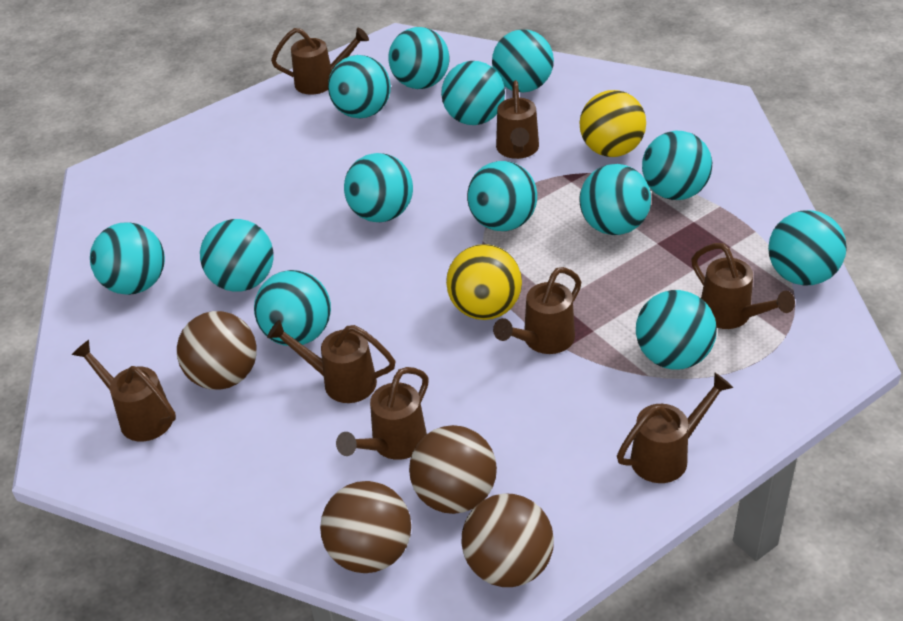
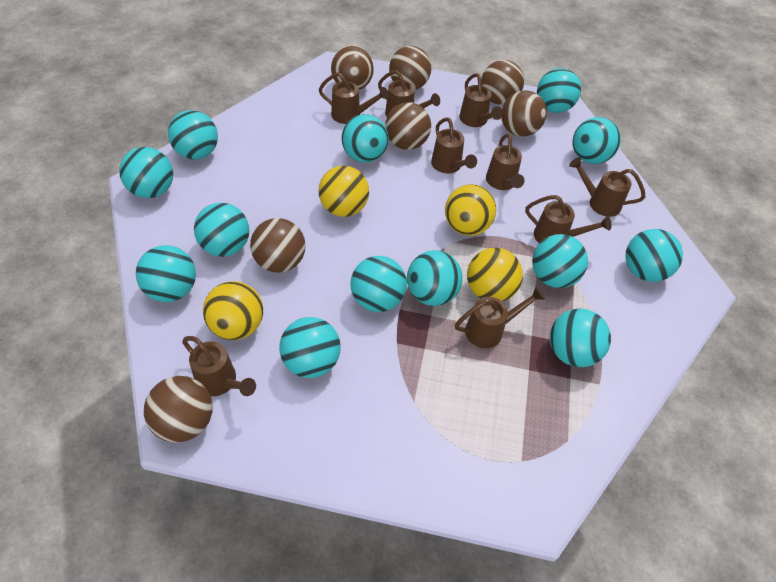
brown ball: [177,311,257,390] [320,481,411,573] [409,425,497,514] [461,494,554,587] = 4 -> [144,376,213,443] [250,218,306,273] [331,46,374,90] [385,102,431,150] [389,46,431,90] [481,60,524,105] [501,90,547,137] = 7
brown watering can: [72,340,176,442] [267,320,396,403] [271,28,369,95] [336,367,429,460] [493,267,581,354] [496,80,539,159] [617,373,733,483] [691,243,795,329] = 8 -> [182,336,256,396] [319,72,389,124] [378,70,440,117] [431,117,477,173] [455,287,545,348] [459,73,503,127] [486,133,524,190] [525,195,611,243] [569,157,645,217] = 9
yellow ball: [446,244,522,320] [580,90,646,157] = 2 -> [203,281,263,340] [318,166,369,217] [445,184,496,236] [467,247,523,302] = 4

